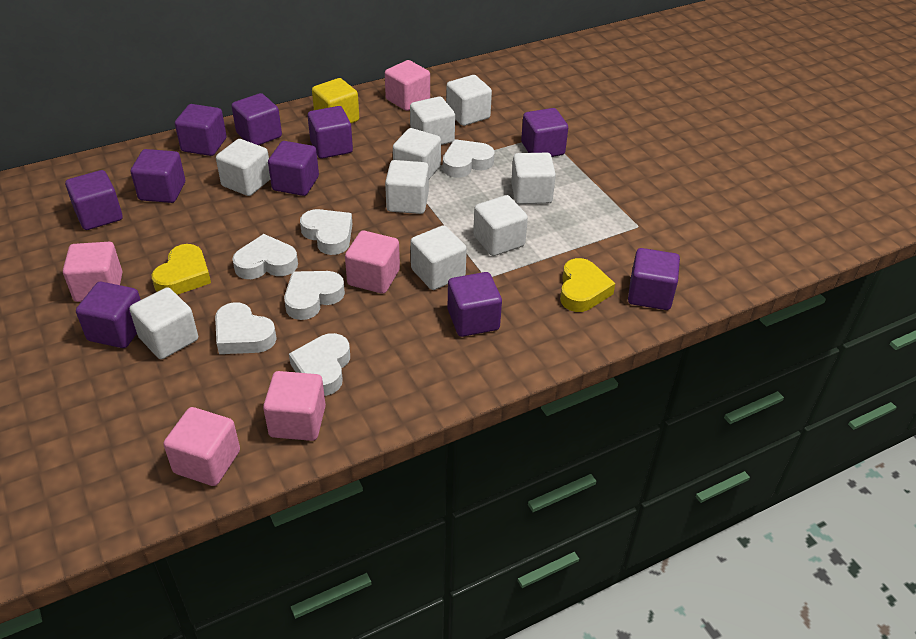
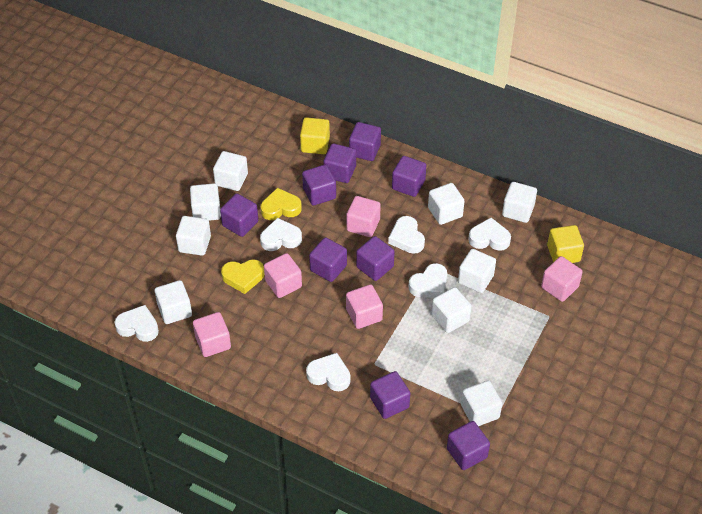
purple cube: [65,170,123,230] [76,282,141,348] [131,149,185,203] [175,104,227,156] [232,93,282,145] [268,141,319,196] [308,106,353,159] [447,272,502,337] [521,108,568,157] [628,248,680,310] = 10 -> [220,193,258,237] [302,164,336,205] [309,237,347,282] [324,143,356,183] [349,122,381,161] [356,236,395,281] [370,371,410,419] [392,156,426,197] [447,421,490,470] = 9
yellow cube: [312,78,359,123] = 1 -> [300,117,330,154] [547,225,584,263] = 2

